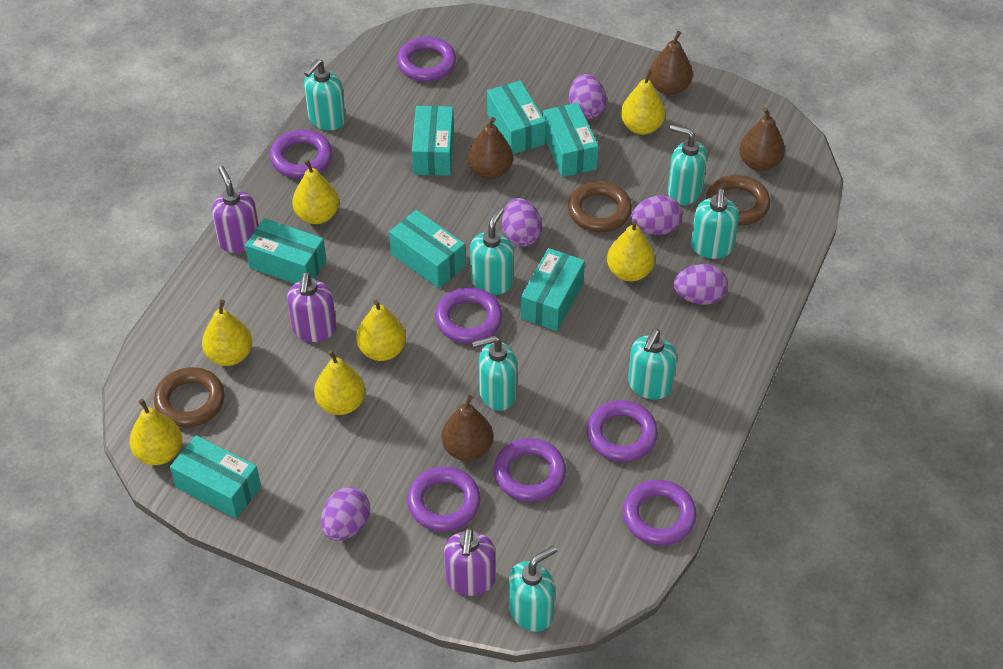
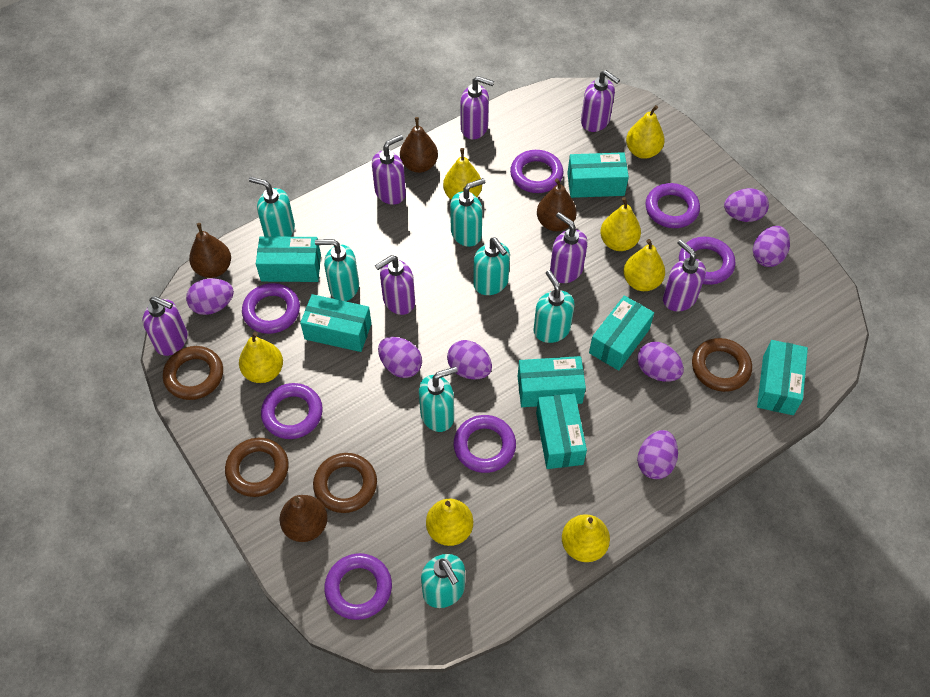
brown ring: [154,367,225,427] [568,181,632,232] [706,175,770,226] = 3 -> [163,346,223,400] [225,438,289,497] [313,453,377,513] [692,338,752,392] = 4
purple egg: [321,487,370,541] [502,198,542,247] [569,74,607,119] [631,195,683,235] [674,264,728,305] = 5 -> [186,278,234,315] [378,337,422,378] [447,340,492,379] [637,342,684,382] [637,430,678,479] [724,188,769,222] [753,226,790,267] = 7
purple soap dispenser: [212,166,259,253] [287,272,337,342] [444,527,496,596] = 3 -> [142,296,188,356] [372,135,406,205] [375,255,415,315] [461,76,494,139] [550,212,588,283] [581,70,620,132] [663,240,706,312] = 7

